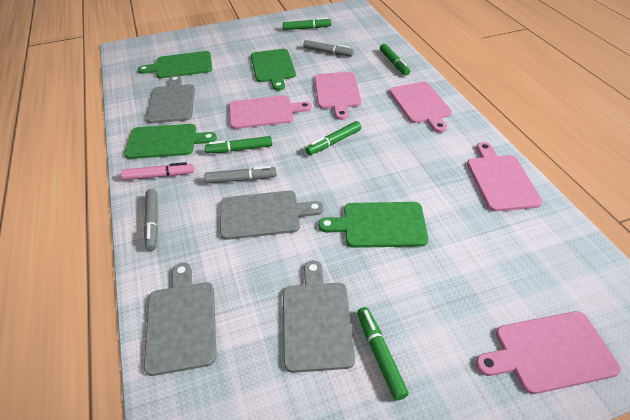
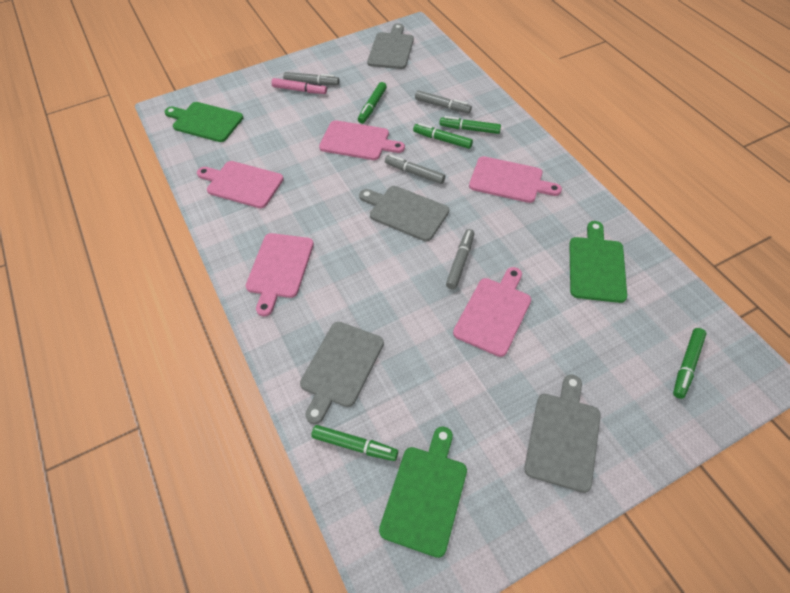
green cutting board: [124,124,217,159] [138,51,212,78] [251,49,296,91] [318,202,429,248] = 4 -> [165,102,243,142] [379,427,467,558] [569,221,627,303] = 3
grey marker: [144,189,158,251] [204,166,277,183] [303,40,354,56] = 3 -> [283,72,339,85] [385,155,445,184] [415,90,472,113] [446,229,474,289] = 4

